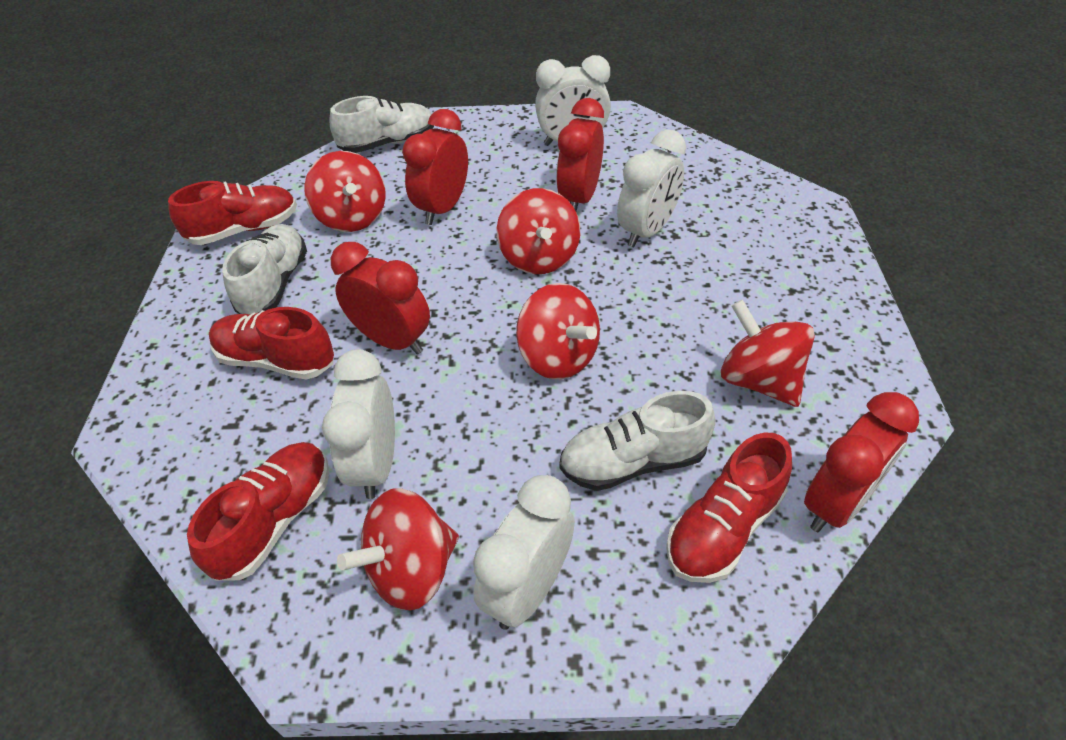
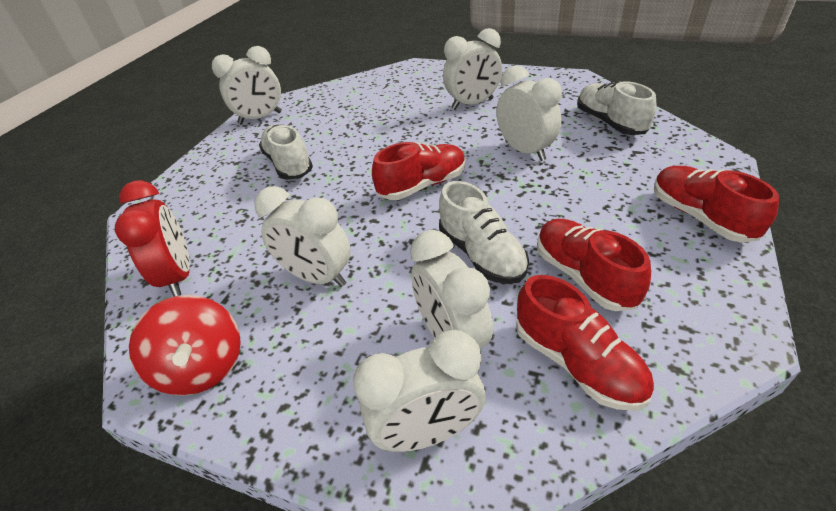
red clock: [331,242,430,354] [402,109,468,225] [556,98,604,211] [804,392,919,532] = 4 -> [115,180,190,297] = 1
red spinning top: [304,151,386,232] [337,488,459,611] [496,188,580,274] [516,283,600,379] [721,300,815,407] = 5 -> [129,295,240,396] = 1
white clock: [322,349,395,499] [473,475,575,630] [535,55,611,146] [617,130,686,247] = 4 -> [212,46,282,124] [254,186,351,287] [353,330,485,452] [410,230,493,349] [443,28,502,110] [496,65,562,161] = 6

